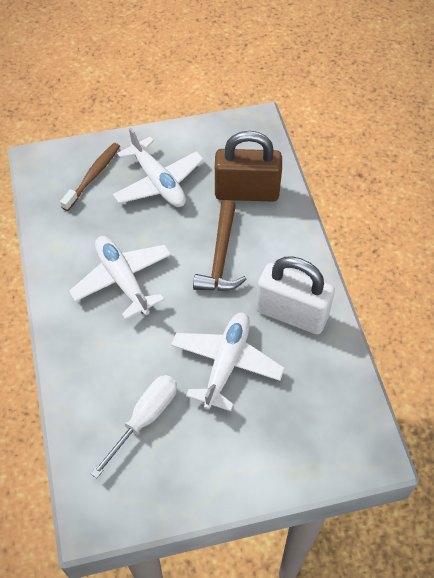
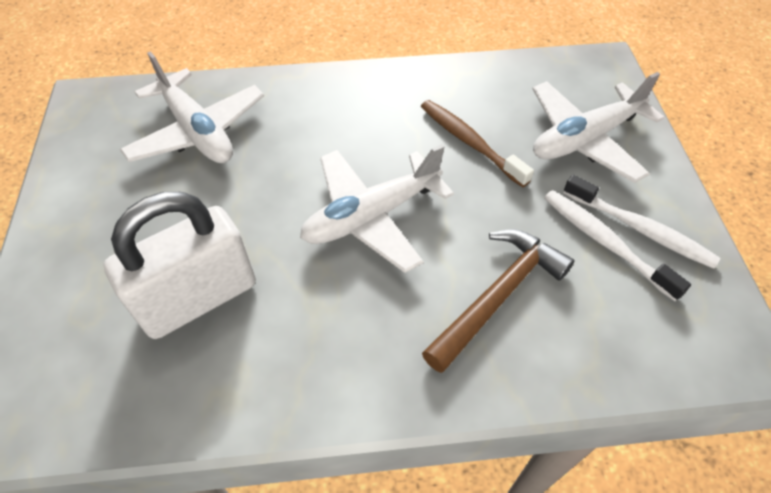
brown padlock: [215,131,282,201] = 1 -> none = 0
white screwdriver: [91,375,177,479] = 1 -> none = 0
white toothbrush: none = 0 -> [544,190,691,301] [563,175,720,269] = 2

